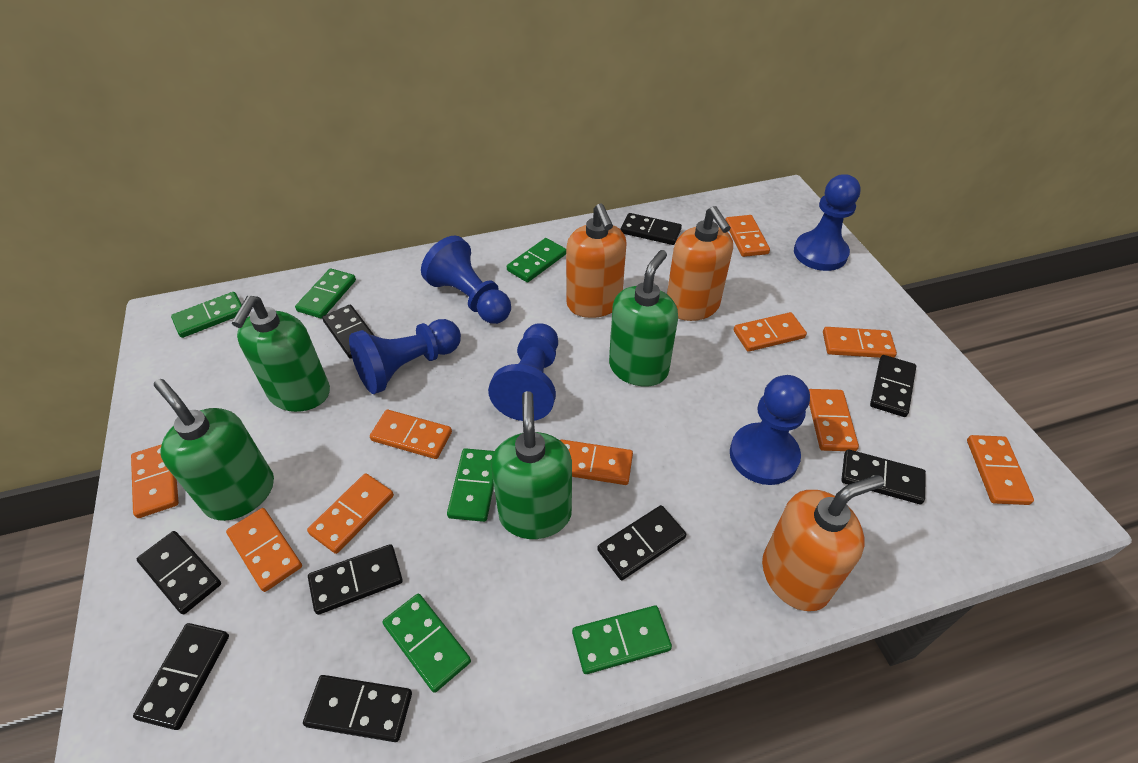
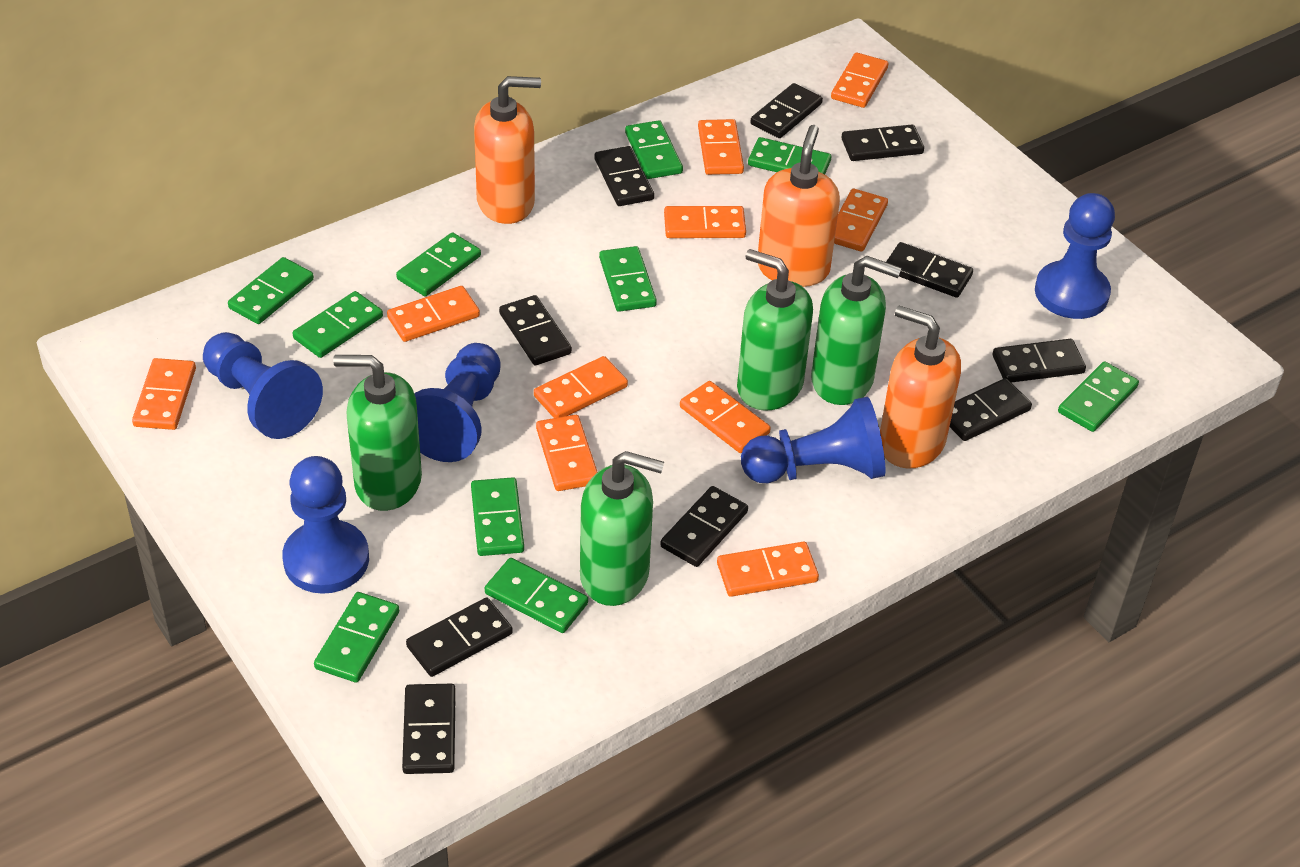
black domino: [133,623,229,730] [137,531,221,614] [303,675,412,742] [308,544,403,615] [322,305,375,359] [597,505,686,580] [621,213,682,245] [841,449,926,504] [870,355,916,417] = 9 -> [402,684,456,774] [406,597,513,677] [499,295,572,365] [595,146,654,206] [660,486,748,567] [750,83,823,138] [841,125,924,161] [886,242,973,298] [950,378,1032,441] [992,339,1086,383] = 10
green domino: [171,292,242,338] [295,269,356,319] [382,594,471,693] [447,448,494,522] [507,238,566,282] [572,606,672,674] = 6 -> [228,257,314,324] [293,291,383,358] [314,592,399,683] [396,232,481,296] [471,477,524,556] [485,558,588,633] [599,246,657,312] [625,120,683,179] [748,137,831,175] [1058,361,1139,432] = 10

